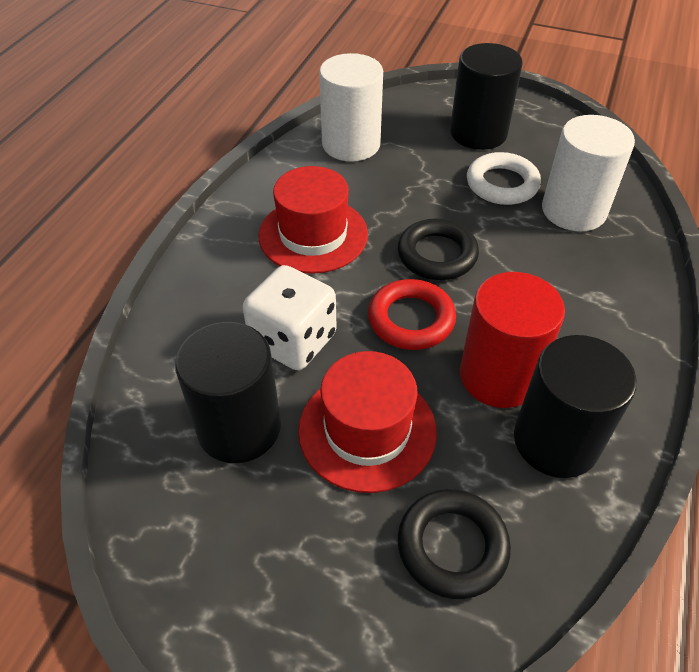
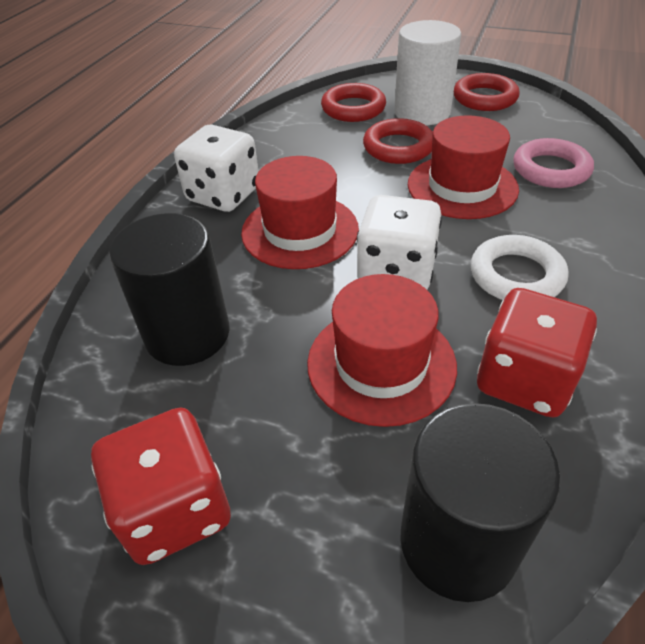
black cylinder: [175,322,281,463] [450,43,523,150] [514,335,637,478] = 3 -> [109,213,230,366] [400,403,561,602] = 2
black ring: [398,219,479,280] [398,489,511,599] = 2 -> none = 0
pink ring: none = 0 -> [513,138,594,188] = 1
red cylinder: [460,272,565,408] = 1 -> none = 0
red dice: none = 0 -> [91,408,231,565] [477,288,597,418] = 2
red hat: [259,166,368,274] [298,351,437,493] = 2 -> [241,156,359,269] [307,274,457,427] [408,115,519,219] = 3
red ring: [368,279,456,350] = 1 -> [321,83,386,122] [363,118,433,164] [454,73,520,111] = 3
white cylinder: [319,53,383,162] [542,115,635,232] = 2 -> [394,20,461,125] = 1
white dice: [243,265,337,370] = 1 -> [174,125,259,212] [357,195,442,289] = 2

